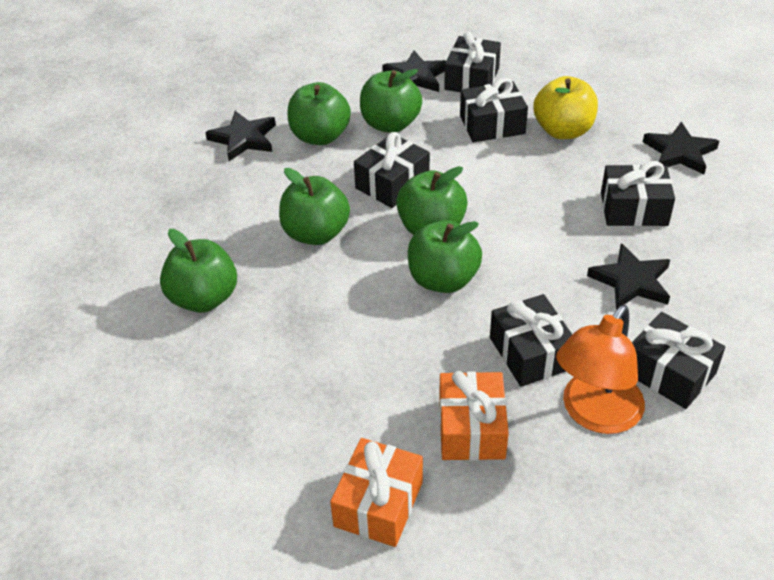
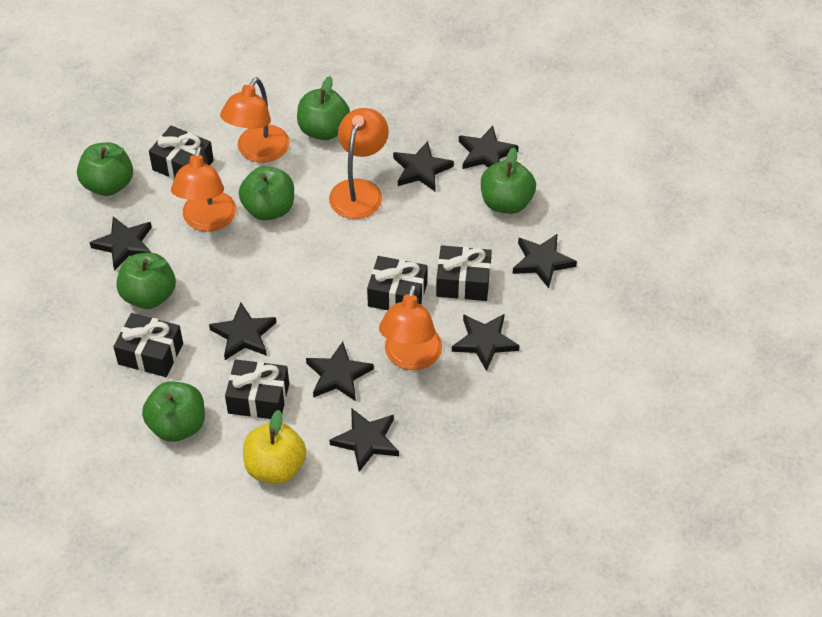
black gift: [354,132,430,208] [444,31,501,92] [460,78,528,142] [490,294,572,387] [601,161,675,226] [632,312,725,409] = 6 -> [113,313,183,377] [149,125,214,179] [225,359,289,419] [367,256,428,310] [436,245,492,301] = 5
black star: [205,111,276,161] [382,51,446,92] [587,243,670,310] [643,122,719,174] = 4 -> [90,216,152,271] [209,303,276,360] [306,342,374,401] [329,408,399,472] [393,141,454,191] [452,314,520,371] [459,126,519,169] [513,234,577,288] = 8
orange gift: [330,438,423,547] [439,371,509,461] = 2 -> none = 0
orange lamp: [556,305,645,434] = 1 -> [171,146,236,231] [220,78,290,162] [329,108,389,219] [379,284,442,370] = 4

